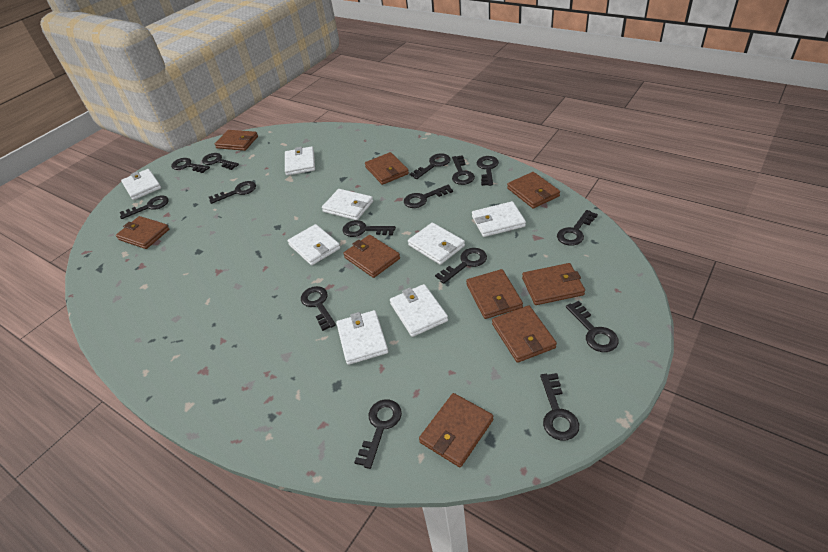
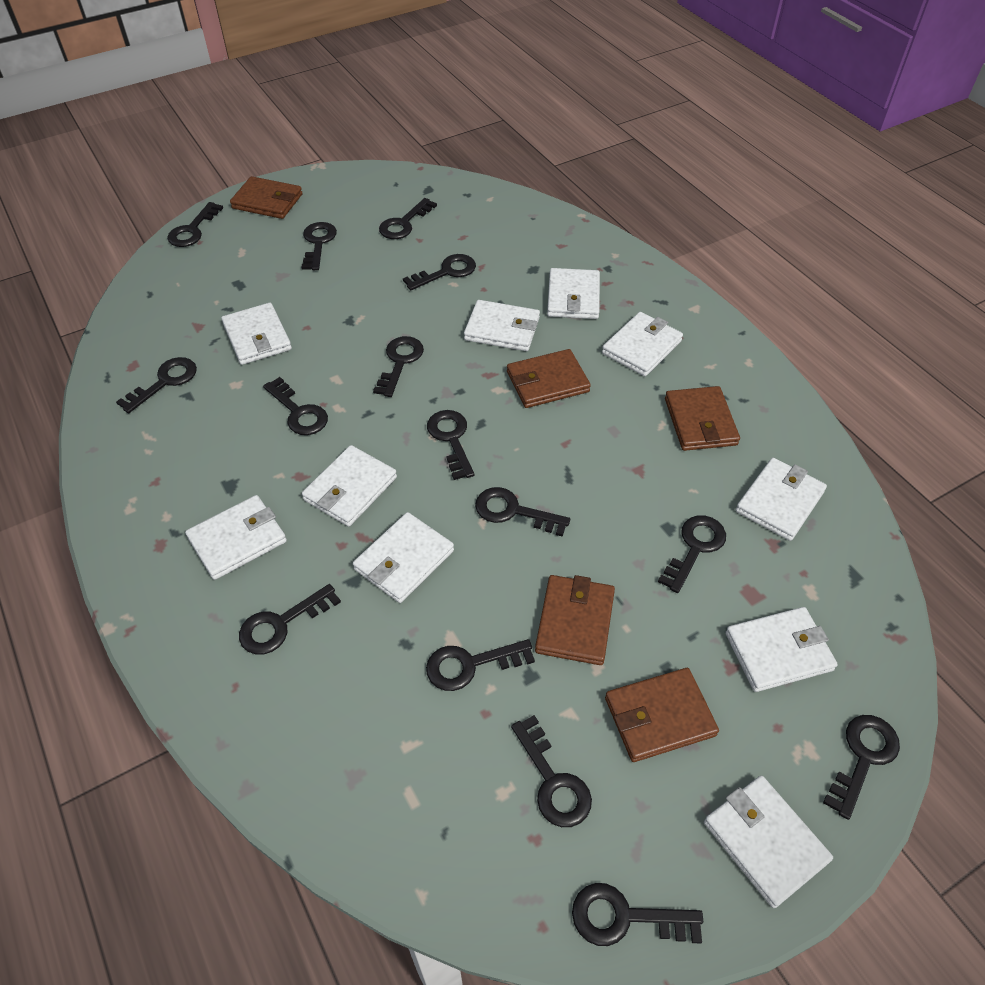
brown wallet: [116,216,169,249] [215,130,258,151] [343,235,400,278] [365,152,409,185] [419,393,493,467] [466,269,523,319] [492,305,557,363] [507,172,560,209] [522,263,585,305] = 9 -> [230,176,303,219] [507,349,591,408] [535,575,615,665] [605,668,719,762] [665,386,740,451] = 5
white wallet: [121,169,161,200] [285,146,315,176] [288,224,340,265] [322,189,373,220] [336,310,388,365] [390,284,448,337] [408,223,465,265] [472,201,526,237] = 8 -> [185,495,287,580] [221,303,292,365] [302,445,397,527] [353,512,454,603] [464,300,540,351] [547,268,600,319] [602,312,683,376] [704,776,833,908] [725,607,838,692] [736,458,827,541] = 10

